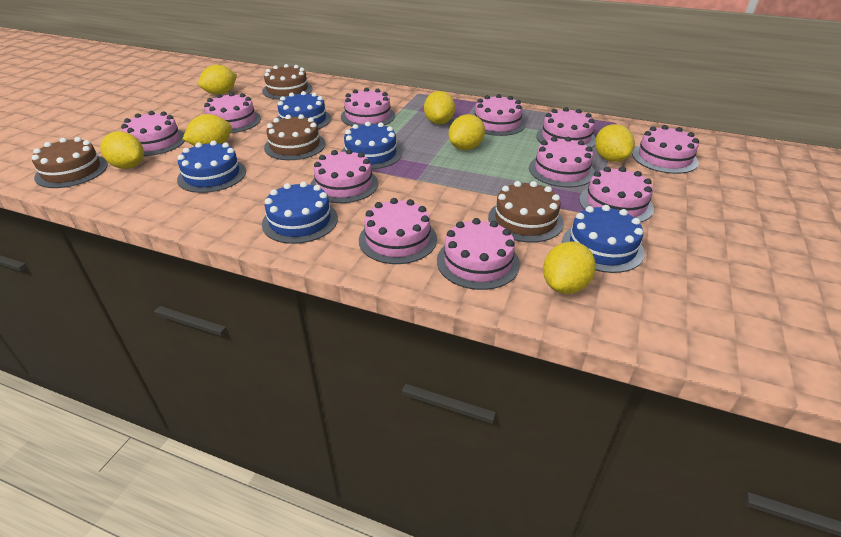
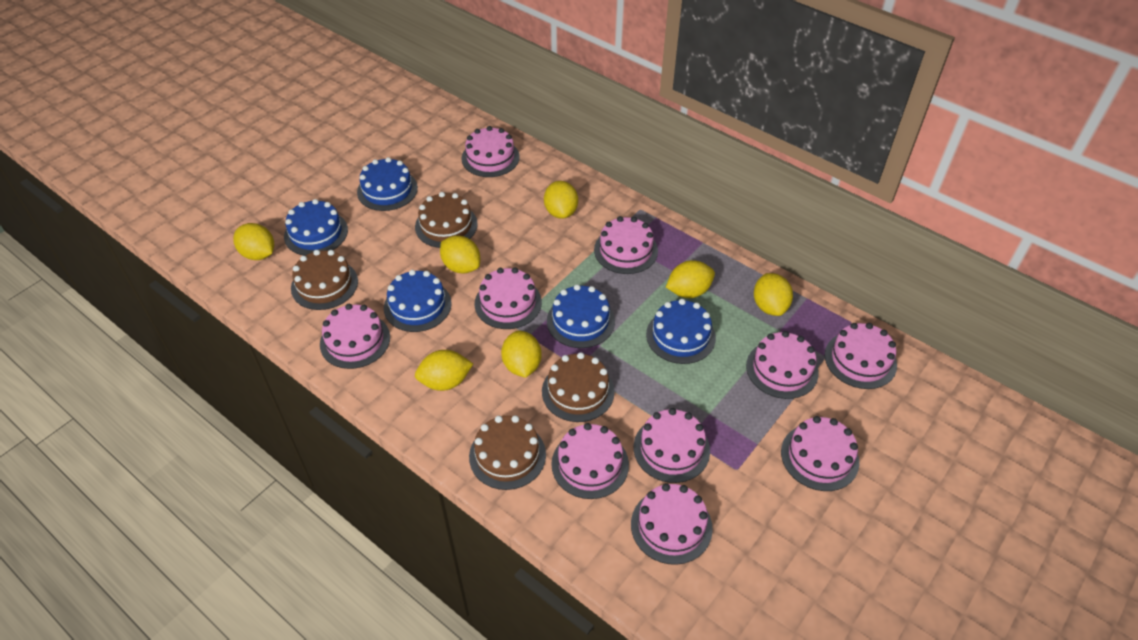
pink cake: [121,111,185,156] [204,92,261,133] [310,149,378,203] [341,88,395,127] [359,198,437,264] [437,218,520,290] [475,94,526,136] [529,137,595,187] [536,107,596,148] [579,167,654,223] [632,125,699,174] = 11 -> [320,304,390,369] [461,126,520,177] [475,267,542,329] [551,423,629,499] [594,216,658,274] [631,483,713,565] [634,408,710,483] [746,331,819,399] [781,416,859,491] [825,323,897,389] = 10

